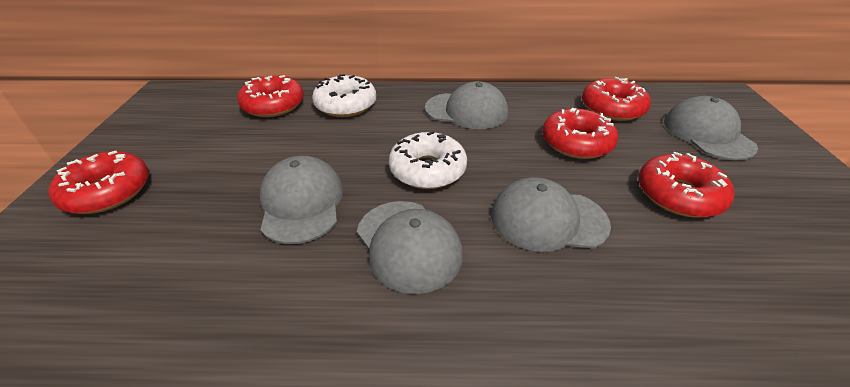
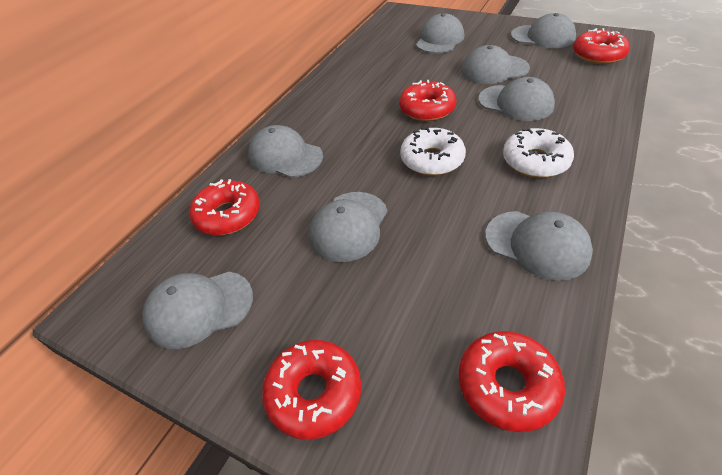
grey cap: [260,156,343,244] [357,201,463,294] [425,81,508,129] [491,177,611,252] [664,96,758,161] = 5 -> [142,272,253,349] [248,125,323,178] [309,192,387,262] [416,13,464,53] [461,45,530,84] [478,77,555,121] [485,211,593,281] [511,13,576,48] = 8

